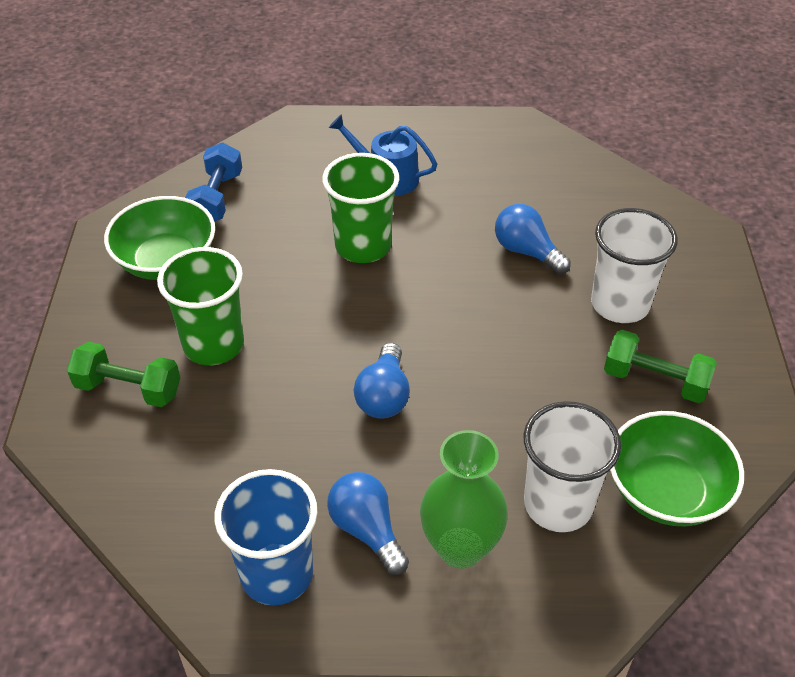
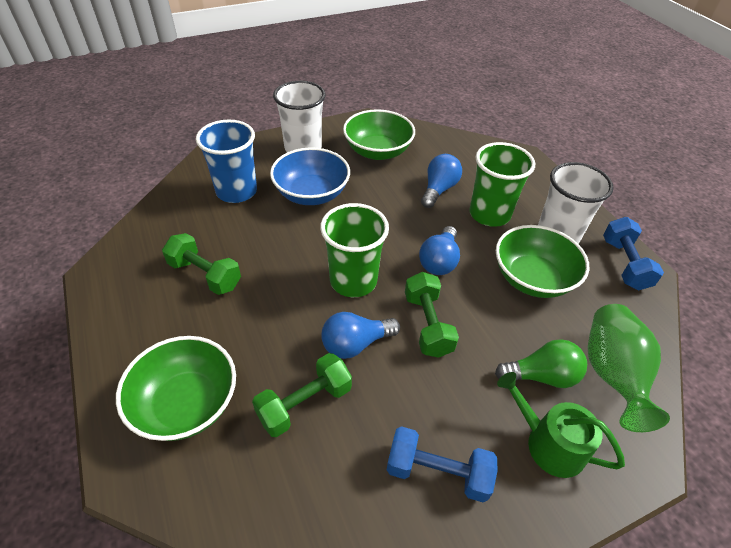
blue bowl: none = 0 -> [270,147,350,205] = 1
blue dumbbell: [185,142,242,222] = 1 -> [387,426,498,502] [603,217,664,290] = 2
blue watering can: [329,114,437,196] = 1 -> none = 0
green bowl: [104,196,215,280] [610,411,744,526] = 2 -> [116,336,236,441] [343,109,415,160] [496,225,589,298] = 3
green dumbbell: [67,342,180,407] [604,330,717,403] = 2 -> [162,233,241,295] [252,353,352,437] [405,272,459,358] = 3
green light bulb: none = 0 -> [495,339,587,388] = 1
green watering can: none = 0 -> [497,372,625,478] = 1

